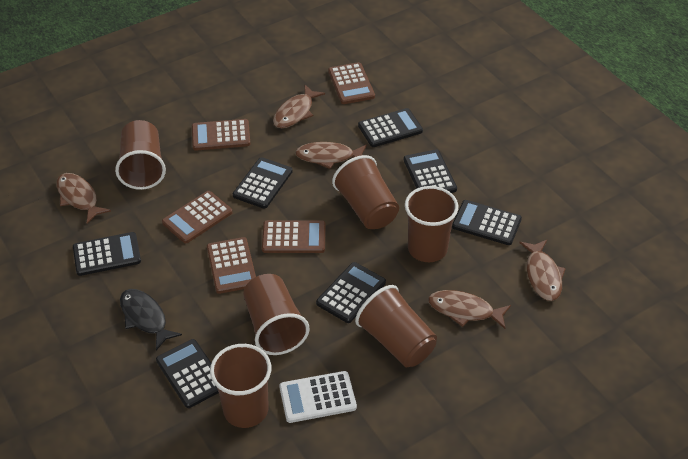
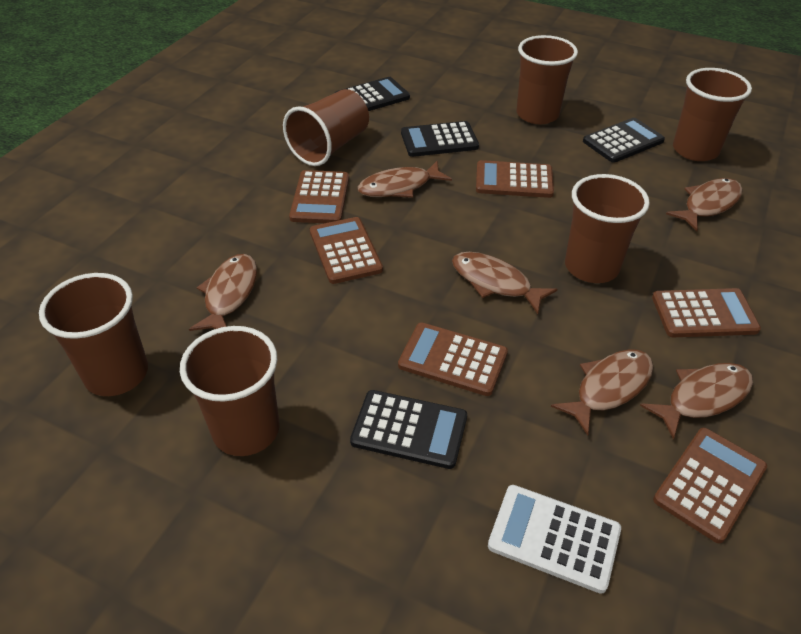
black calculator: [73,232,141,276] [156,339,219,408] [233,157,293,209] [316,262,386,323] [358,108,423,147] [404,149,457,193] [452,200,522,245] = 7 -> [335,77,410,111] [350,390,467,469] [401,121,479,157] [583,118,665,163] = 4
black fish: [120,289,182,350] = 1 -> none = 0
brown calculator: [162,191,233,243] [192,119,251,151] [207,237,256,294] [262,220,326,253] [328,62,375,104] = 5 -> [289,170,349,223] [310,217,383,284] [398,322,508,396] [476,160,554,198] [652,288,761,337] [653,428,767,543] = 6
brown fish: [56,173,111,224] [273,85,325,128] [295,142,367,169] [428,290,511,329] [519,240,566,301] = 5 -> [189,254,257,331] [357,161,452,198] [452,252,557,314] [551,349,653,435] [640,363,753,440] [666,178,743,231] = 6

